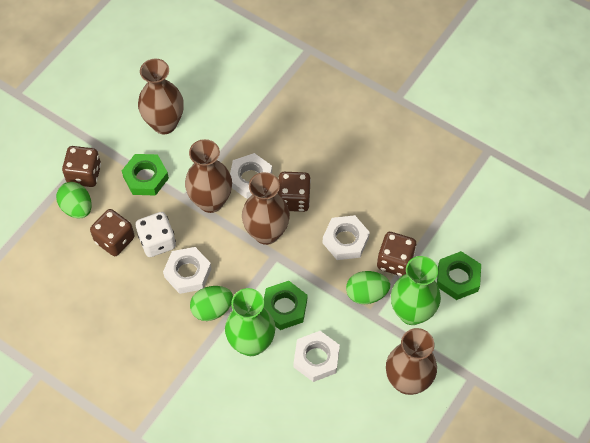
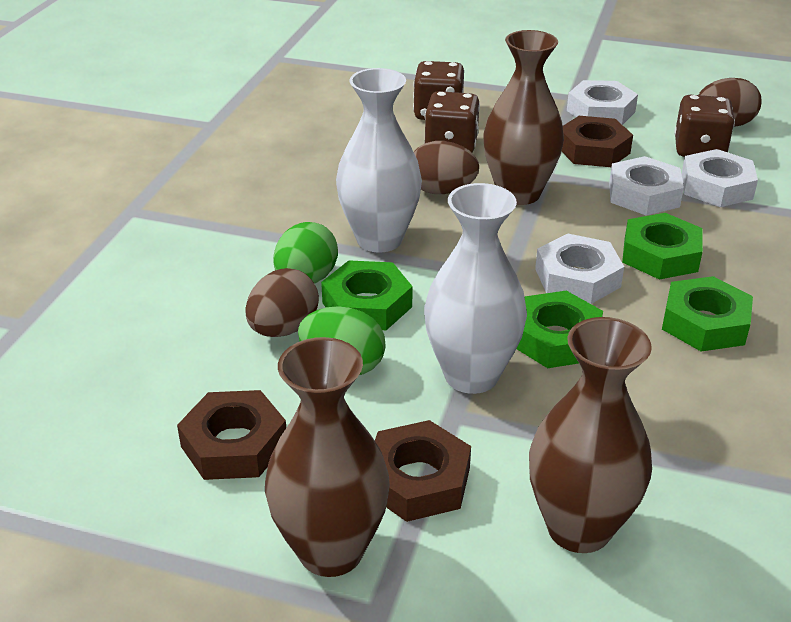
brown dice: [62,146,101,187] [90,209,135,256] [277,172,311,212] [377,232,417,276] = 4 -> [413,61,464,120] [425,91,480,153] [674,95,735,157] = 3
brown egg: none = 0 -> [245,268,319,337] [414,141,479,194] [699,78,762,127] = 3
brown nut: none = 0 -> [177,390,286,480] [375,420,471,522] [561,116,633,167] = 3
brown vase: [138,59,184,134] [185,139,232,213] [242,172,290,245] [386,328,437,395] = 4 -> [265,337,390,577] [483,30,564,205] [529,317,652,553] = 3
green egg: [56,182,91,218] [190,286,233,321] [346,271,390,304] = 3 -> [273,222,338,284] [298,306,386,375] = 2
green nut: [122,154,169,196] [264,281,307,330] [437,251,481,300] = 3 -> [321,260,413,330] [517,291,603,368] [622,213,703,280] [662,276,753,351] = 4
green vase: [225,288,275,356] [391,256,441,325] = 2 -> none = 0
white dice: [136,212,176,257] = 1 -> none = 0
white vase: none = 0 -> [336,68,422,253] [424,183,527,394] = 2

